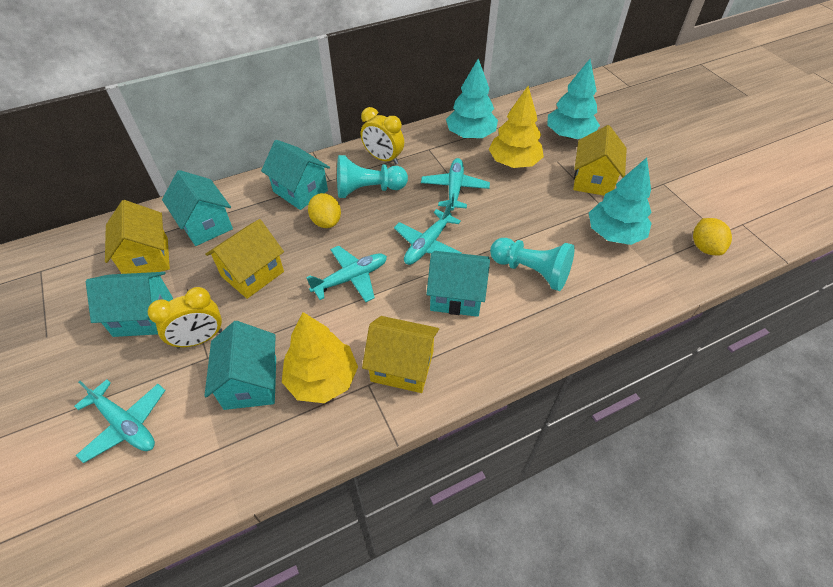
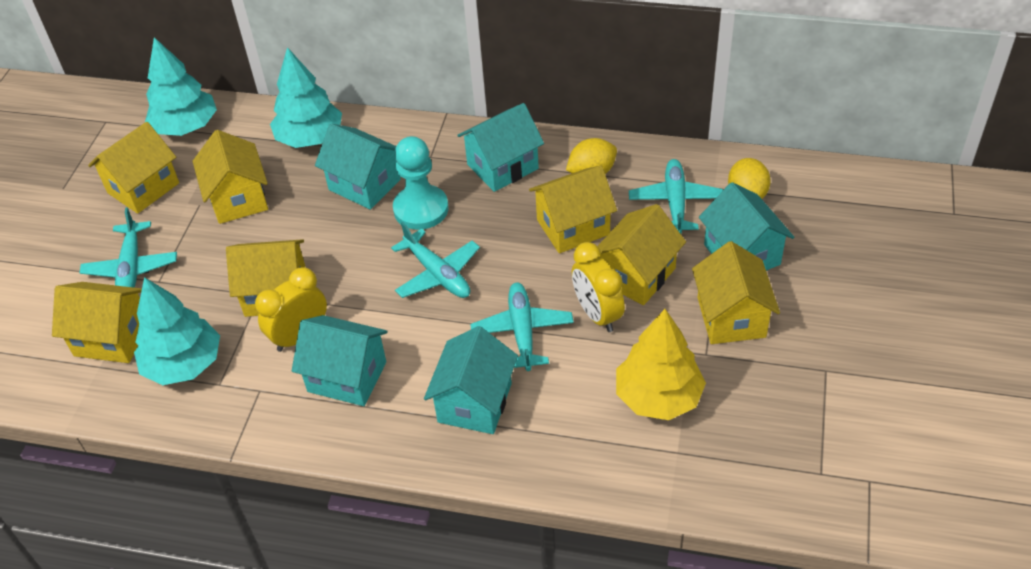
turquoise pawn: [337,155,408,198] [490,238,575,291] = 2 -> [393,136,449,230] = 1
yellow house: [105,200,170,274] [205,219,284,299] [362,316,439,393] [573,125,627,196] = 4 -> [52,282,142,363] [88,122,179,214] [193,130,268,224] [226,239,306,317] [529,166,617,253] [598,204,686,305] [692,241,780,344] = 7
yellow tree: [282,312,358,403] [489,86,544,168] = 2 -> [616,309,706,420] = 1

